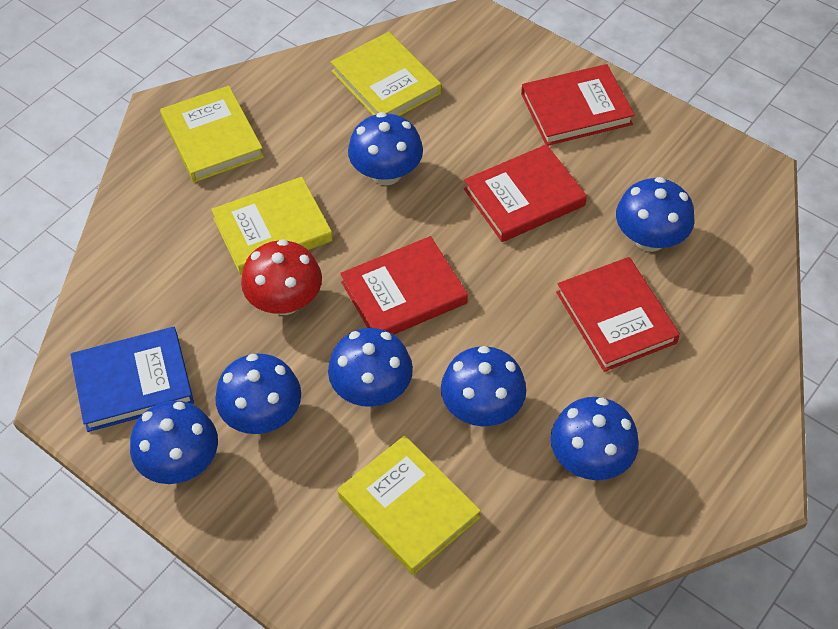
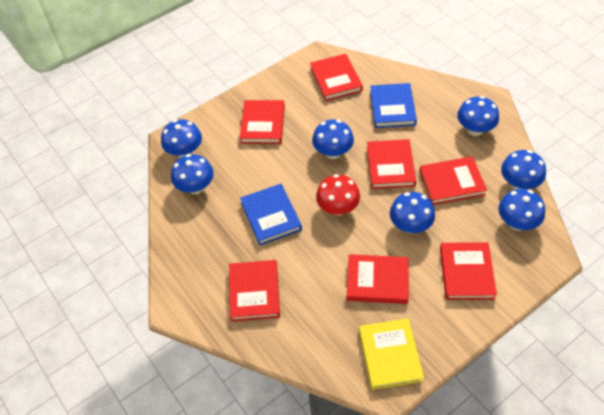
blue book: [70,327,194,432] = 1 -> [240,184,302,245] [370,83,417,128] = 2
red book: [340,236,468,335] [464,144,587,242] [521,64,635,146] [556,257,680,372] = 4 -> [229,260,280,322] [240,100,285,144] [310,54,363,101] [346,254,409,304] [367,139,416,189] [420,156,487,205] [440,242,497,300] = 7
yellow book: [160,86,264,182] [211,177,333,275] [331,32,441,116] [338,435,481,575] = 4 -> [359,318,424,390] = 1

